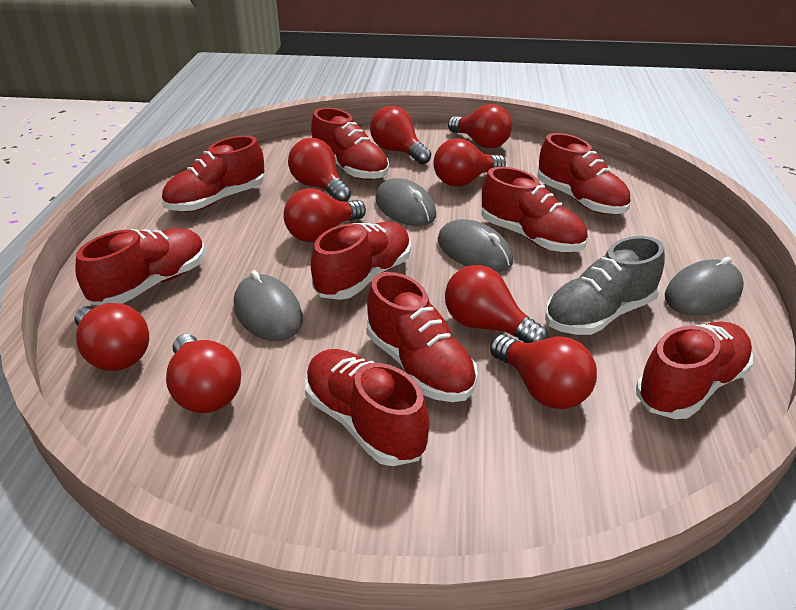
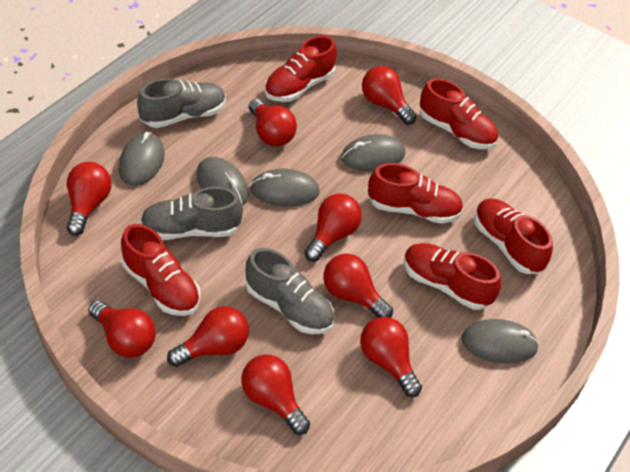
grey mouse: [234,270,303,341] [375,178,437,226] [438,219,513,272] [665,257,744,316] = 4 -> [118,132,165,186] [196,157,249,206] [250,169,320,206] [341,134,405,171] [461,319,539,364] = 5
grey shoe: [545,236,665,335] = 1 -> [137,78,226,128] [140,187,243,240] [246,248,334,334] = 3
red shoe: [75,228,205,306] [162,135,264,212] [305,349,430,466] [311,107,389,180] [311,222,411,300] [366,272,478,402] [482,167,588,252] [537,133,631,214] [636,322,753,419] = 9 -> [121,224,200,316] [264,35,337,102] [368,163,463,224] [404,243,501,310] [420,78,498,149] [474,199,553,274] = 6

